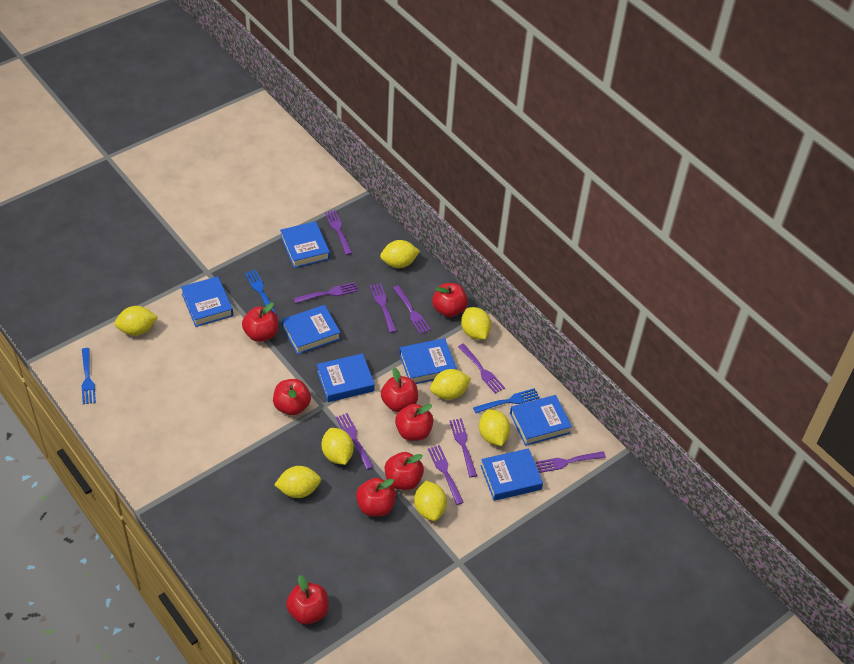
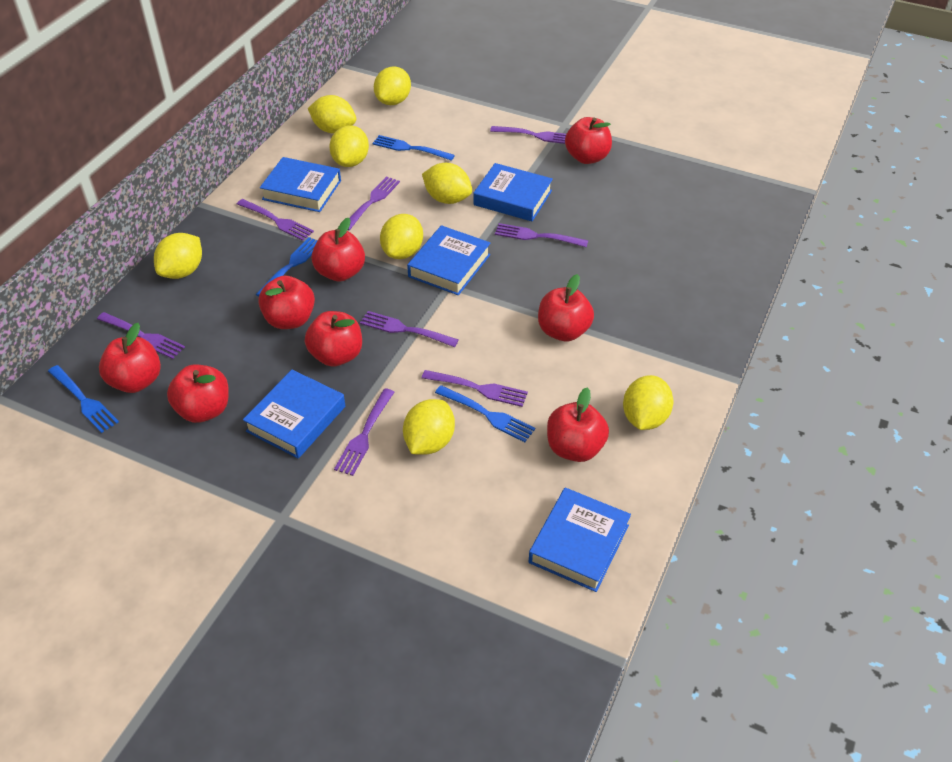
blue book: [181,276,233,327] [280,221,330,268] [282,305,341,355] [317,353,375,402] [399,338,457,384] [481,448,543,501] [510,395,572,446] = 7 -> [243,370,345,458] [260,157,341,212] [407,225,490,295] [474,163,553,221] [529,488,631,592] = 5
blue fork: [82,348,96,404] [245,270,277,315] [473,388,540,413] = 3 -> [48,365,119,433] [256,237,318,297] [372,135,455,161] [435,385,535,442] = 4
purple fork: [294,282,358,303] [325,210,352,255] [336,413,373,470] [370,283,397,333] [393,285,431,334] [428,445,464,505] [449,418,477,477] [458,344,505,394] [536,452,606,473] = 9 -> [97,312,185,359] [237,199,314,241] [334,388,394,476] [348,176,400,230] [360,311,459,347] [422,370,528,407] [490,126,566,144] [495,223,588,247] = 8

